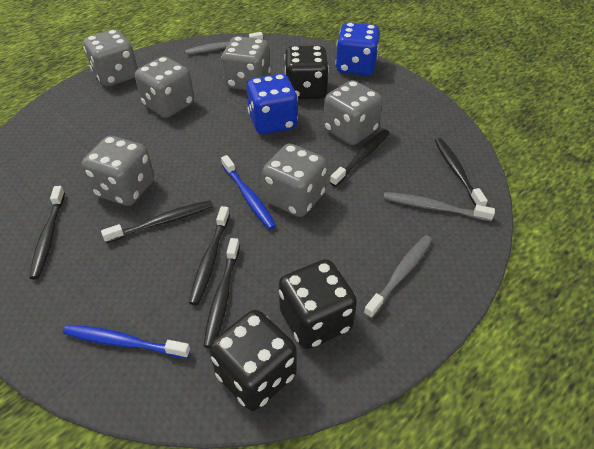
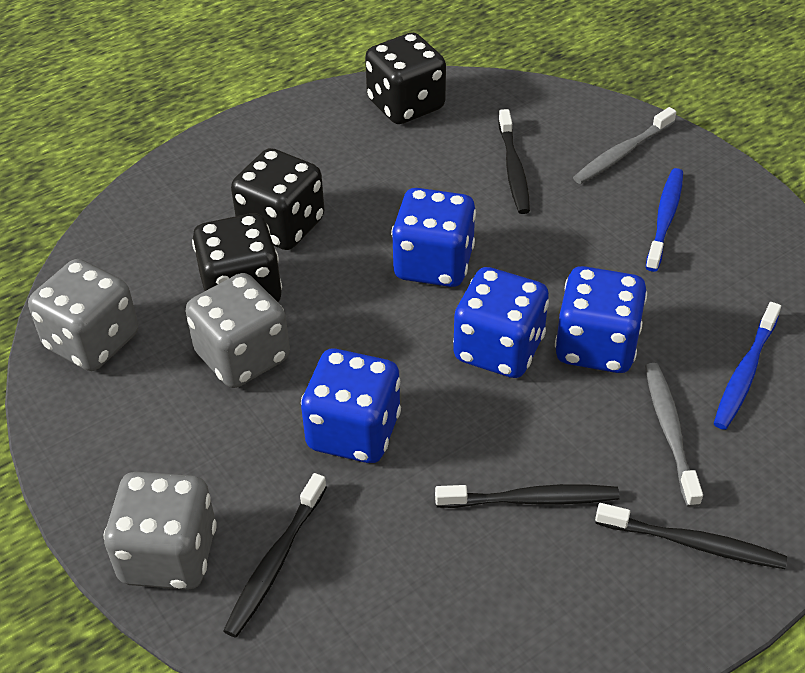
black toothbrush: [29,186,65,280] [101,200,213,243] [189,206,230,305] [204,238,240,348] [330,129,389,187] [435,138,488,206] = 6 -> [223,473,327,638] [435,484,620,508] [498,109,530,214] [595,503,787,569] = 4
blue dice: [246,74,298,134] [335,22,380,76] = 2 -> [301,349,401,463] [391,188,476,287] [453,267,549,378] [555,266,647,373] = 4
grey dice: [82,136,154,206] [83,29,138,86] [135,56,194,118] [222,36,271,90] [262,144,327,217] [323,80,383,145] = 6 -> [28,259,138,371] [104,472,217,590] [186,273,290,388] = 3
grey toothbrush: [185,32,263,55] [364,235,432,319] [383,192,495,221] = 3 -> [573,107,676,184] [645,363,703,508] = 2

